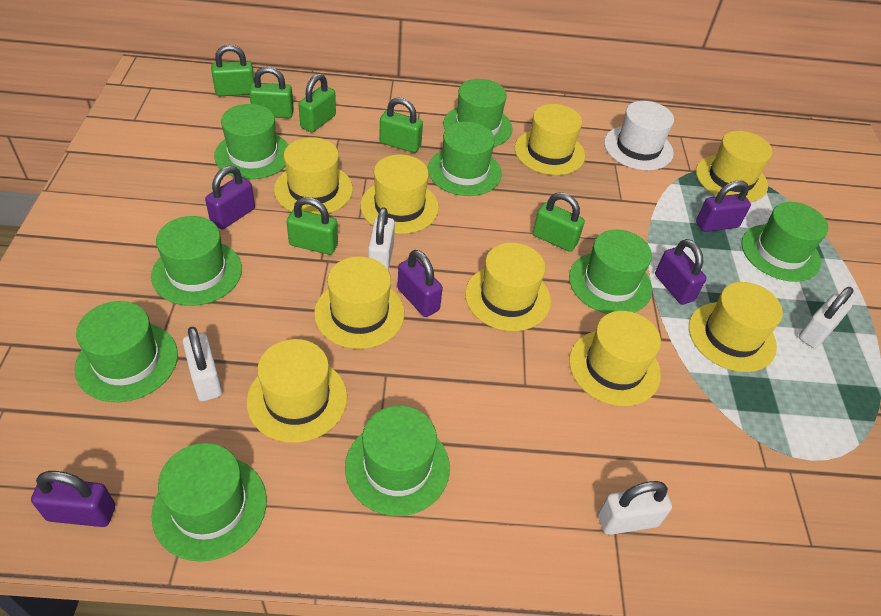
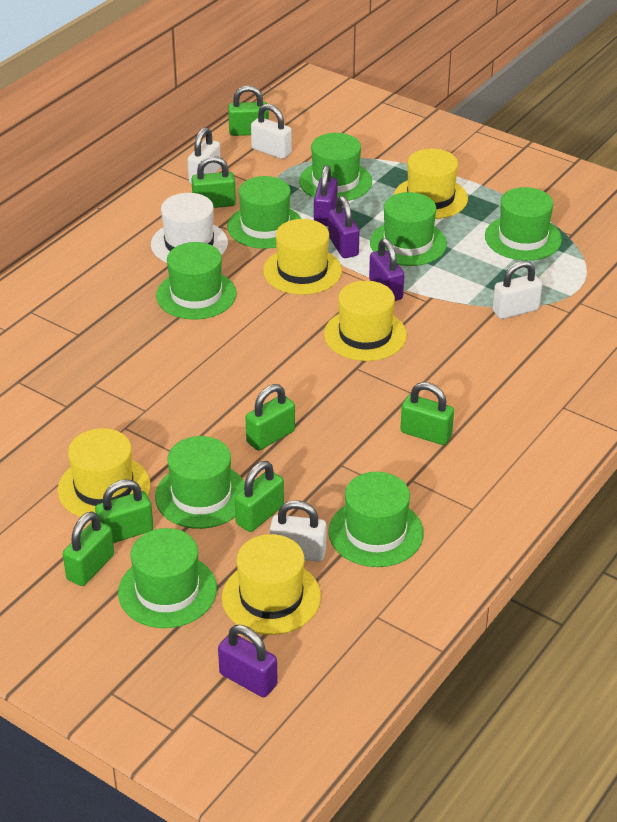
green hat: [75,301,178,402] [151,216,242,306] [151,443,267,562] [214,104,288,179] [345,406,450,516] [428,121,502,196] [444,79,513,147] [569,230,652,314] [741,202,828,282] = 9 -> [118,528,217,628] [155,436,245,529] [156,242,237,319] [227,176,301,249] [299,133,372,201] [328,472,424,567] [370,192,447,266] [485,187,562,261] = 8
green padlock: [211,45,254,96] [249,66,294,118] [287,197,338,255] [298,73,336,132] [379,97,423,153] [533,192,585,252] = 6 -> [63,511,114,586] [95,479,154,543] [191,156,236,208] [228,85,269,136] [235,461,284,532] [245,384,295,451] [400,382,454,445] = 7
purple padlock: [31,471,115,527] [205,166,255,230] [397,250,443,317] [655,239,707,305] [696,180,751,232] = 5 -> [218,625,278,697] [314,165,338,226] [328,196,359,258] [369,238,404,301] = 4
yellow hat: [246,339,347,443] [274,137,353,215] [314,256,404,349] [360,154,439,234] [465,243,551,331] [515,104,585,175] [569,311,661,406] [689,282,783,372] [696,131,773,202] = 9 -> [58,428,150,517] [222,534,321,635] [263,219,342,295] [324,281,407,361] [394,149,468,219] = 5

